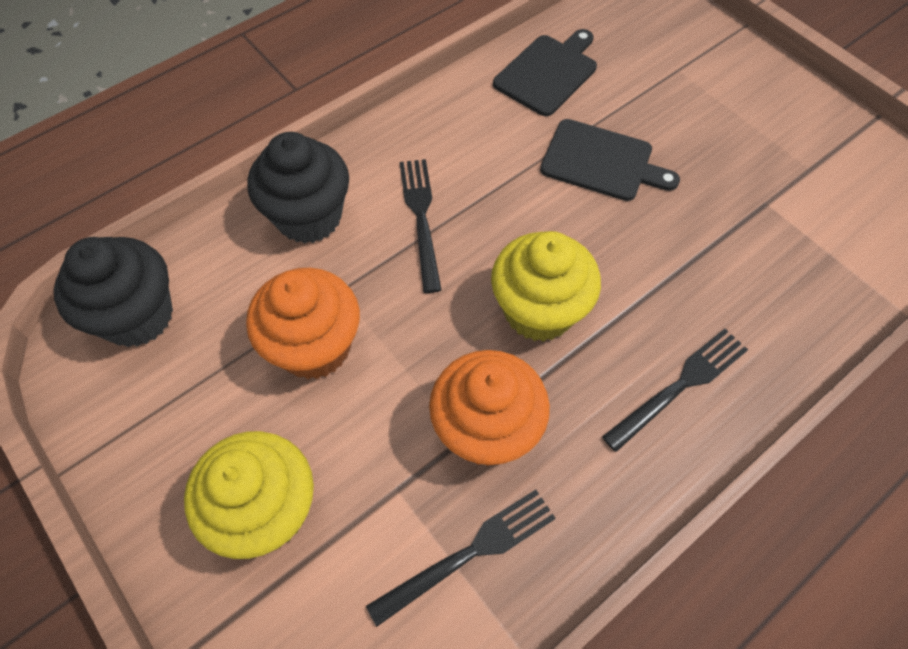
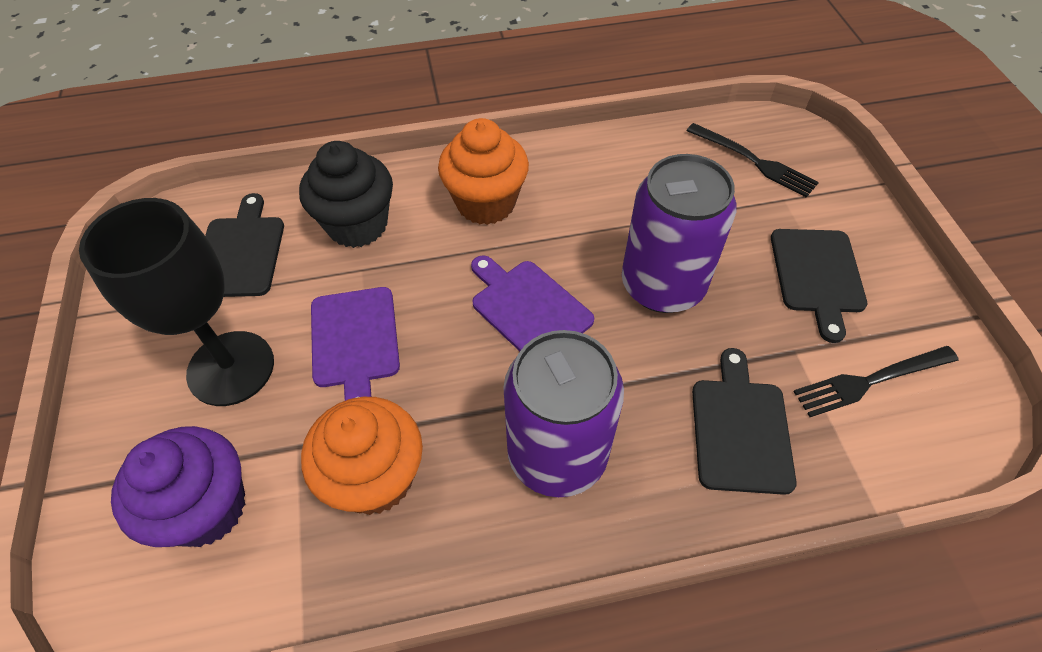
black cupcake: [54,237,173,347] [247,132,349,244] = 2 -> [299,141,393,248] = 1
black cutting board: [493,29,597,116] [540,119,680,201] = 2 -> [205,193,284,297] [692,348,797,495] [771,229,867,343] = 3
black fork: [366,489,556,626] [400,159,441,293] [602,329,748,452] = 3 -> [686,123,819,198] [793,346,958,417] = 2
black goblet: none = 0 -> [79,198,274,406] = 1
purple can: none = 0 -> [503,330,624,497] [622,154,737,313] = 2
purple cupcake: none = 0 -> [111,426,245,547] = 1
purple cutting board: none = 0 -> [311,287,400,401] [471,255,594,351] = 2
yellow cupcake: [184,431,314,559] [491,231,601,342] = 2 -> none = 0

